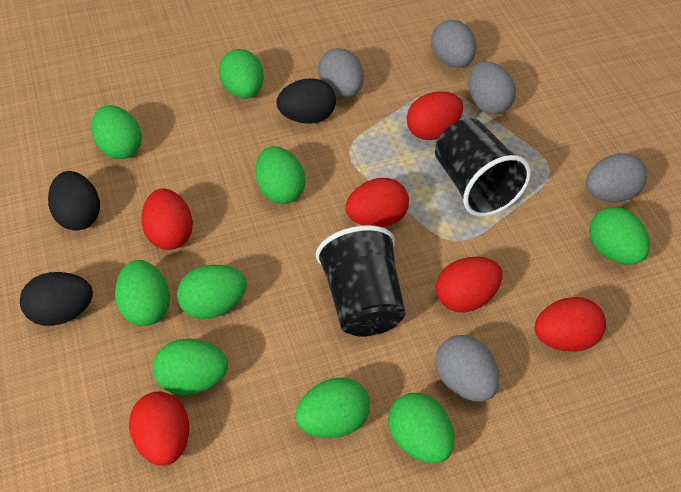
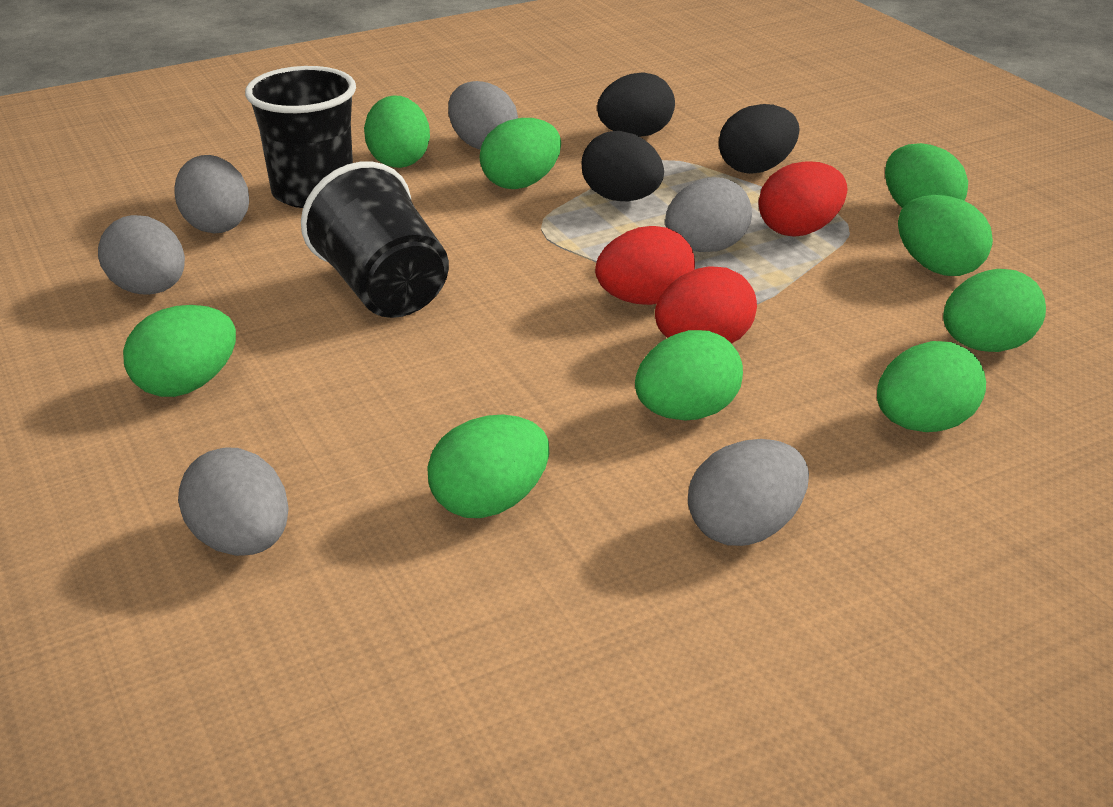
grey egg: [318,48,364,97] [431,20,477,67] [435,335,500,402] [468,61,516,114] [586,154,647,202] = 5 -> [98,215,185,295] [174,155,249,233] [178,448,289,556] [448,81,518,150] [665,177,752,252] [688,439,809,546] = 6
red egg: [129,392,189,466] [141,188,193,250] [345,178,409,227] [407,91,463,140] [436,257,502,312] [535,297,606,352] = 6 -> [595,226,695,305] [655,266,757,344] [759,161,847,236] = 3

